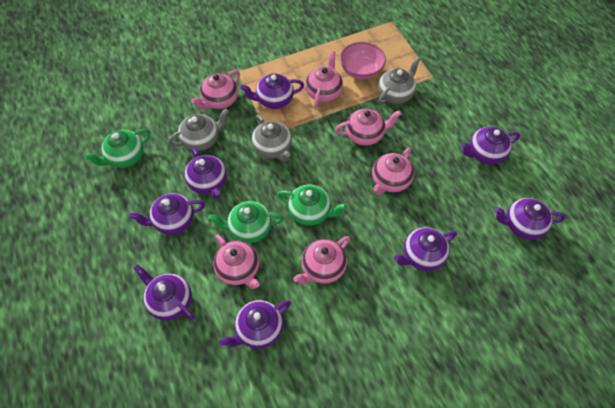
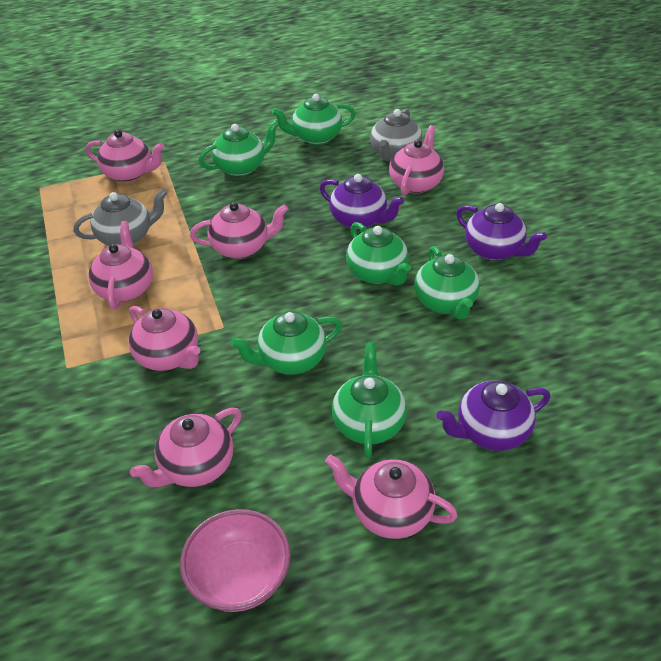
green teapot: [84,129,151,168] [208,201,284,243] [277,185,347,226] = 3 -> [199,120,279,176] [230,311,342,375] [272,94,355,145] [332,342,407,458] [346,222,411,285] [414,246,480,319] = 6
grey teapot: [168,108,229,151] [252,115,292,162] [378,57,420,105] = 3 -> [73,189,167,246] [370,109,422,161] = 2
pink teapot: [191,70,240,110] [213,234,260,289] [293,236,350,284] [305,51,343,107] [335,109,401,146] [372,148,414,195] = 6 -> [86,130,165,182] [88,221,153,310] [128,306,200,371] [130,408,242,487] [190,202,289,259] [325,455,458,539] [389,125,444,196] = 7
purple teapot: [129,193,205,235] [134,264,195,321] [184,147,227,199] [219,300,291,349] [240,73,304,109] [394,227,457,271] [461,127,520,165] [495,198,565,240] = 8 -> [320,174,404,229] [437,381,550,451] [456,203,547,260] = 3

